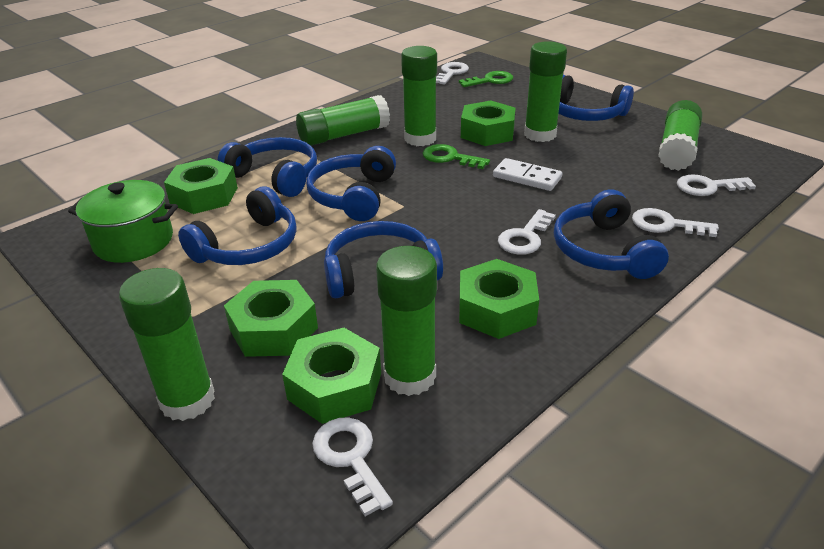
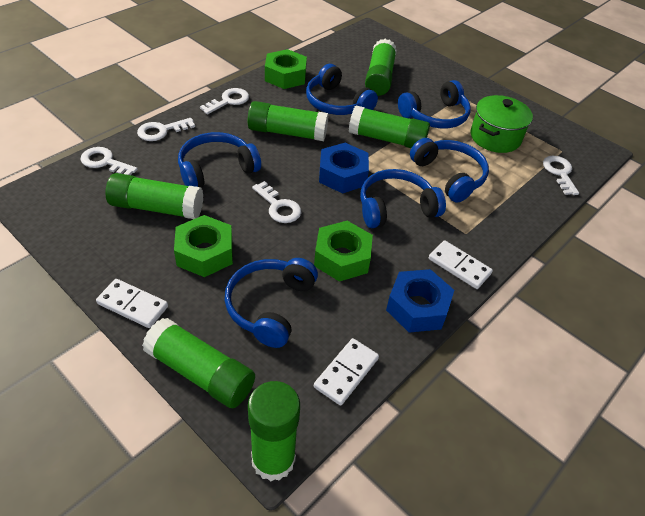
blue nut: none = 0 -> [319,143,369,194] [386,269,454,333] = 2
green key: [423,144,490,169] [459,71,513,87] = 2 -> none = 0
green nut: [164,158,238,214] [224,280,318,357] [282,328,381,424] [459,259,539,339] [461,101,516,146] = 5 -> [174,215,233,277] [265,49,307,89] [314,221,373,282] = 3
white domino: [493,158,562,191] = 1 -> [96,279,168,328] [314,338,379,406] [429,240,493,289] = 3

